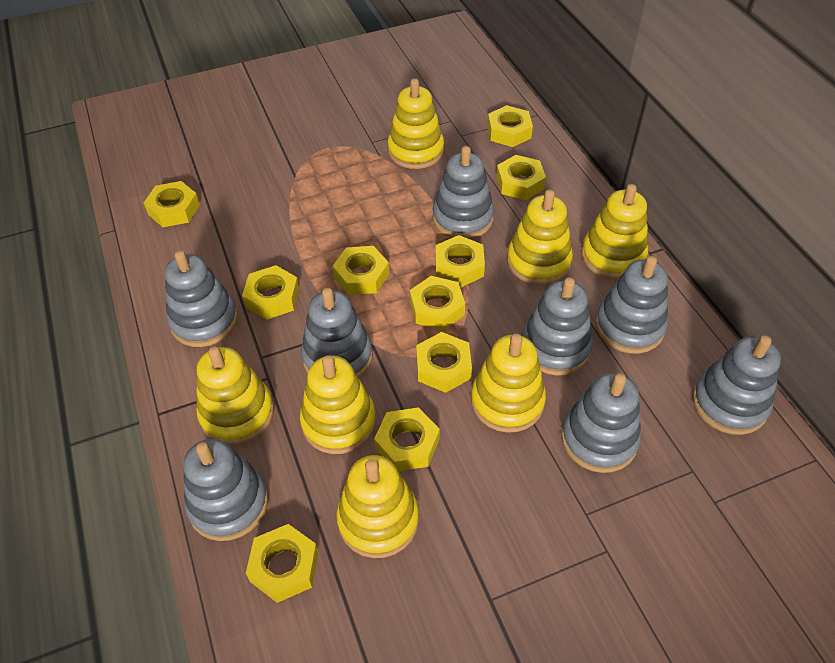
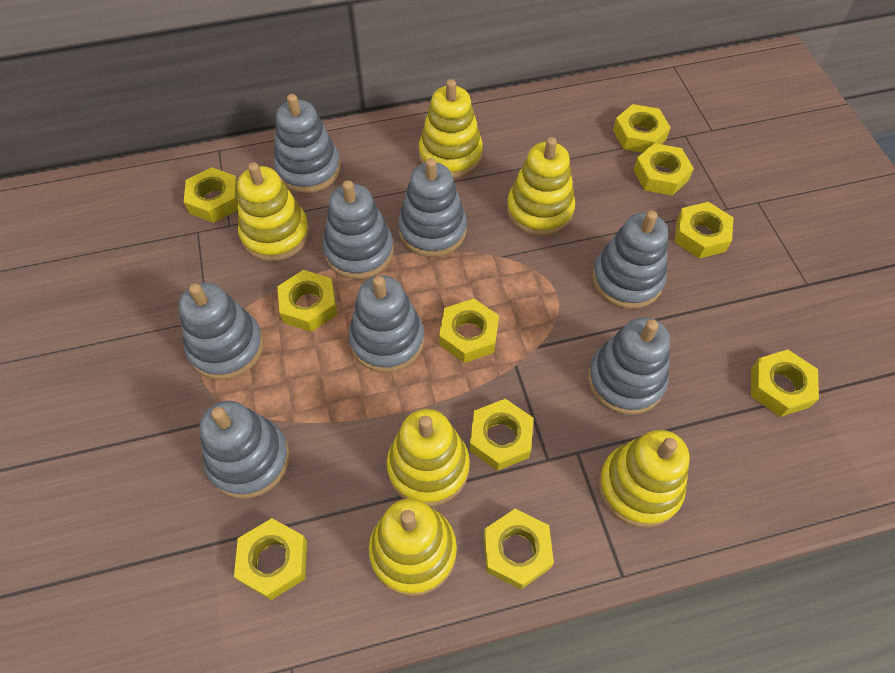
yellow stacking toy: [196,347,274,445] [300,355,376,454] [336,455,419,558] [388,78,444,169] [471,334,546,433] [507,190,573,285] [581,184,648,280] = 7 -> [237,162,309,261] [369,498,457,596] [387,409,470,507] [419,79,483,178] [507,137,575,236] [598,430,690,528] = 6

